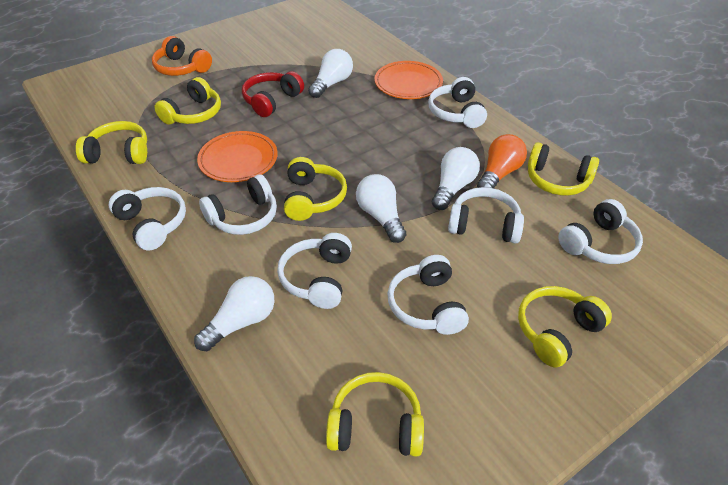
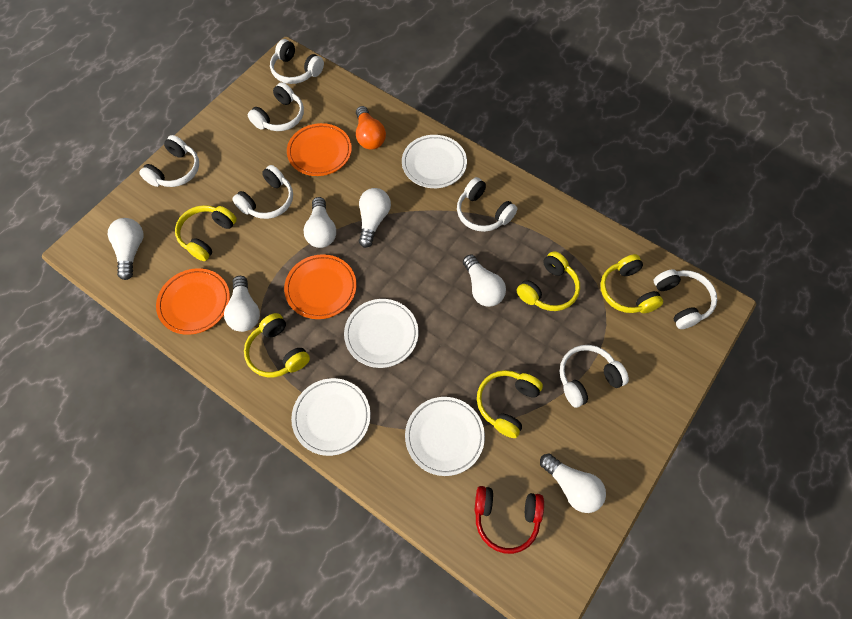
orange headphones: [152,36,212,76] = 1 -> none = 0
orange plate: [197,131,278,182] [374,61,443,99] = 2 -> [156,268,230,335] [284,254,357,319] [287,123,352,176] = 3
white light bulb: [194,276,274,351] [308,49,353,98] [356,174,406,243] [432,147,480,210] = 4 -> [108,218,144,280] [224,276,260,332] [303,197,336,248] [359,188,391,248] [463,255,506,307] [540,454,606,513] = 6
white plate: none = 0 -> [291,378,371,456] [344,299,419,368] [402,135,467,188] [405,397,485,476] = 4
yellow headphones: [76,121,147,164] [154,77,221,125] [284,157,347,221] [326,372,424,457] [518,286,612,367] [528,142,599,196] = 6 -> [175,205,237,261] [244,313,310,378] [477,370,543,438] [517,251,580,311] [600,254,663,313] = 5

